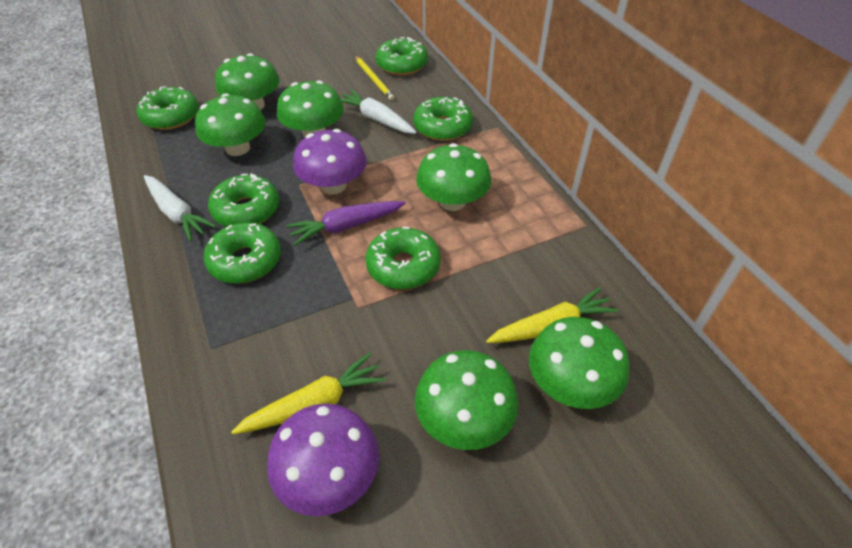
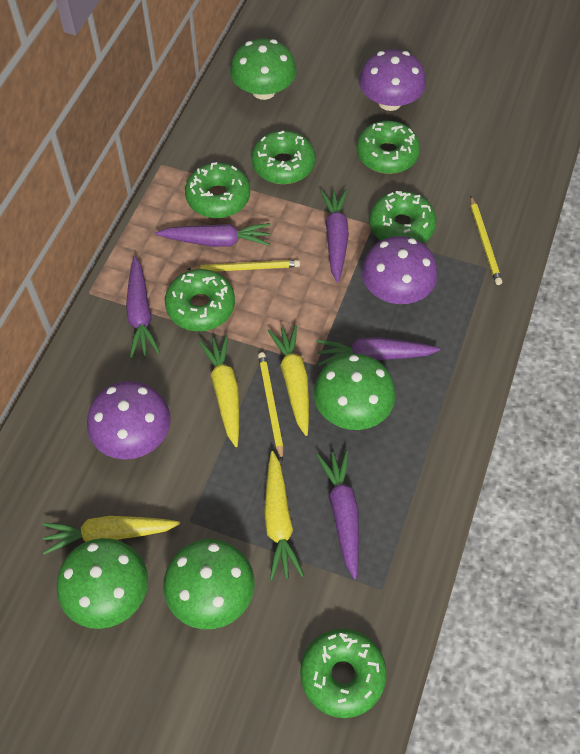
green mushroom: [195,93,266,156] [215,53,280,110] [277,80,344,138] [415,350,519,450] [416,143,491,211] [529,317,630,409] = 6 -> [57,538,148,629] [163,539,254,629] [230,39,296,100] [314,354,396,430] = 4
purple carrot: [286,201,406,246] = 1 -> [126,256,160,358] [156,223,271,247] [316,337,440,366] [316,450,359,579] [320,189,349,283] = 5
purple mushroom: [267,403,379,516] [293,129,367,194] = 2 -> [87,381,171,460] [359,49,426,111] [362,236,438,304] = 3
white carrot: [144,175,216,242] [341,89,417,134] = 2 -> none = 0
yellow carrot: [231,353,386,434] [486,287,619,343] = 2 -> [43,516,180,555] [198,335,239,447] [264,451,304,580] [268,325,309,436] = 4
yellow pencil: [355,56,394,100] = 1 -> [187,260,300,272] [258,352,283,461] [470,196,502,285] = 3

